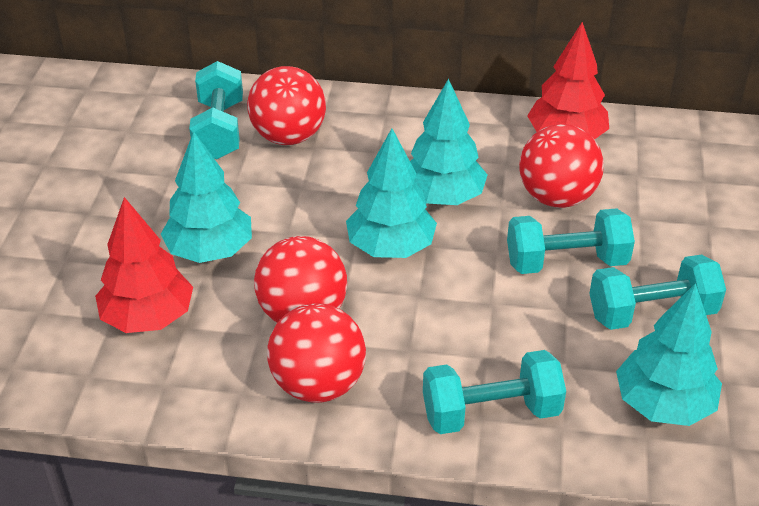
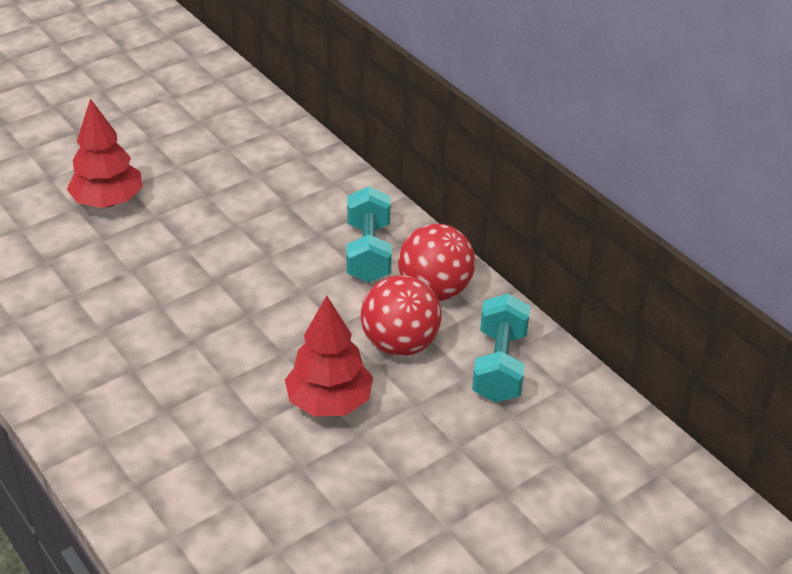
red ball: [247,66,326,145] [254,236,347,323] [267,303,366,403] [519,124,604,208] = 4 -> [361,275,442,356] [398,224,475,301] = 2
turquoise dumbbell: [189,61,243,159] [423,350,566,434] [507,208,635,274] [589,254,726,330] = 4 -> [347,186,392,283] [472,294,530,403] = 2
turquoise tree: [161,131,252,263] [346,128,437,258] [410,79,488,205] [616,283,722,426] = 4 -> none = 0

